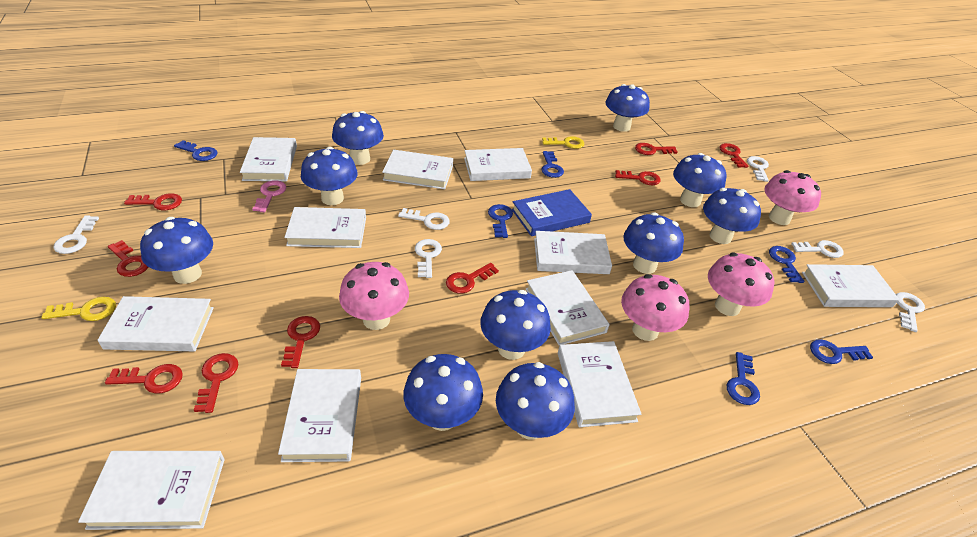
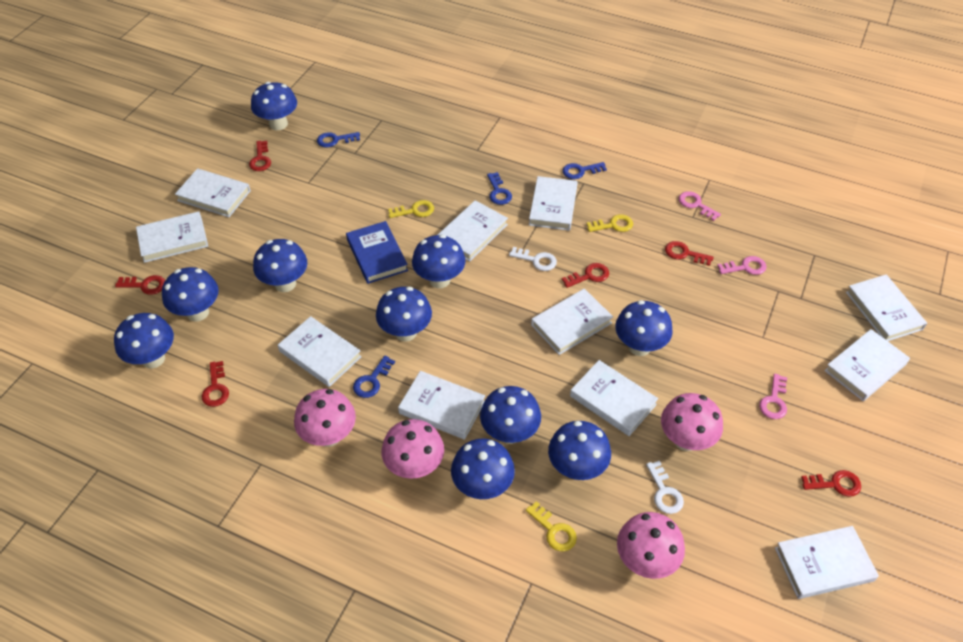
blue key: [174,140,218,161] [488,204,513,238] [541,151,564,178] [727,352,760,405] [769,246,804,283] [810,339,873,364] = 6 -> [317,132,360,148] [353,356,395,398] [487,172,512,205] [562,162,607,179] = 4
pink key: [252,180,286,212] = 1 -> [679,191,721,221] [717,256,766,275] [759,374,787,419] = 3
red key: [105,364,183,394] [108,240,149,277] [124,193,182,210] [194,353,238,413] [281,316,320,368] [446,263,499,294] [615,170,661,185] [635,143,678,155] [719,143,748,168] = 9 -> [115,275,165,295] [202,361,229,407] [249,141,271,171] [562,263,609,288] [665,241,714,266] [801,470,861,497] = 6
white key: [53,216,99,254] [398,208,450,230] [415,239,442,278] [747,156,769,182] [791,240,844,258] [896,292,925,332] = 6 -> [509,247,557,271] [646,461,684,514] = 2
yellow key: [41,297,116,321] [542,136,584,149] = 2 -> [388,200,434,218] [526,501,577,551] [586,214,633,232] = 3

